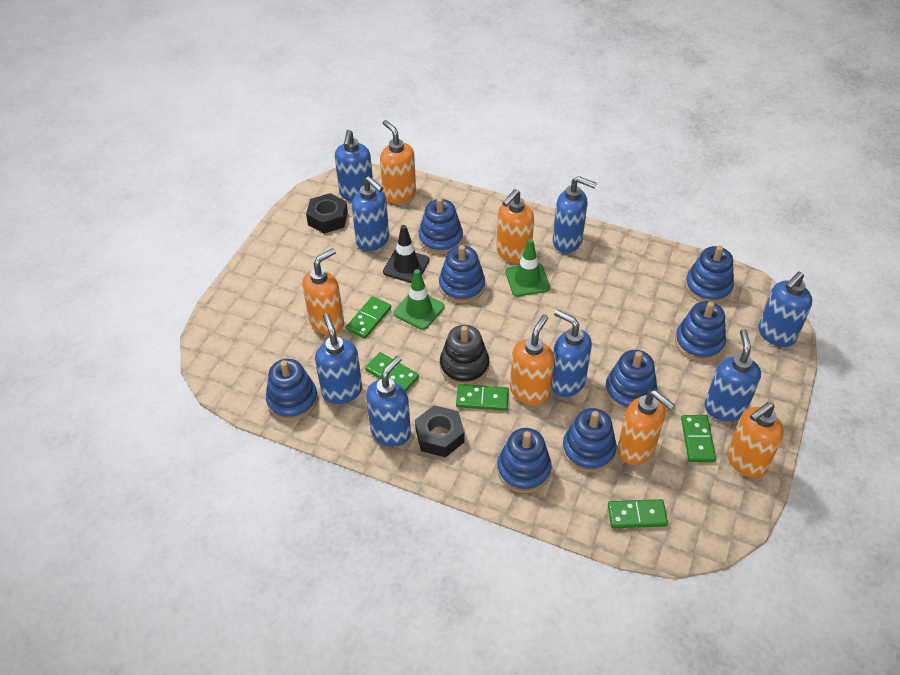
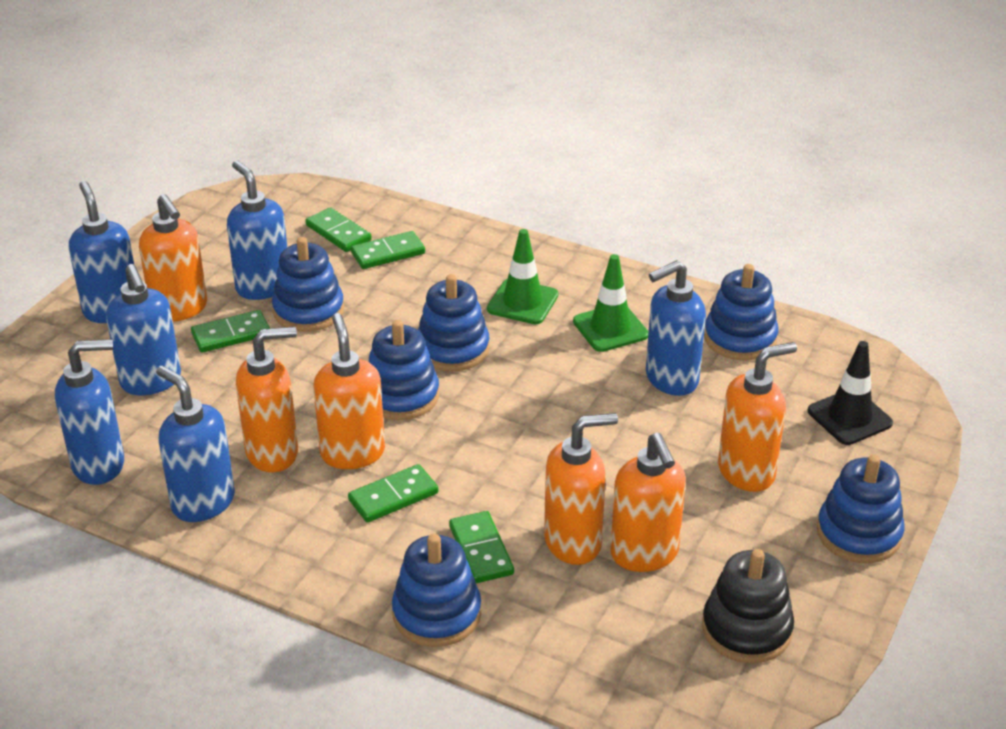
black nut: [306,193,348,234] [415,405,464,457] = 2 -> none = 0
blue soap dispenser: [315,313,362,404] [335,130,373,202] [352,176,389,251] [366,356,411,447] [551,310,592,397] [553,176,597,253] [705,329,761,421] [758,272,812,347] = 8 -> [55,339,124,485] [69,181,134,323] [106,264,181,395] [156,366,235,522] [227,160,287,300] [646,260,706,396] = 6
blue stacking toy: [266,359,318,421] [419,197,463,255] [439,245,485,303] [497,428,552,493] [562,408,617,472] [605,350,657,411] [675,301,726,362] [685,246,734,304] = 8 -> [272,237,344,332] [369,320,439,420] [392,533,481,647] [418,274,490,372] [704,264,778,360] [817,455,904,563] = 6

